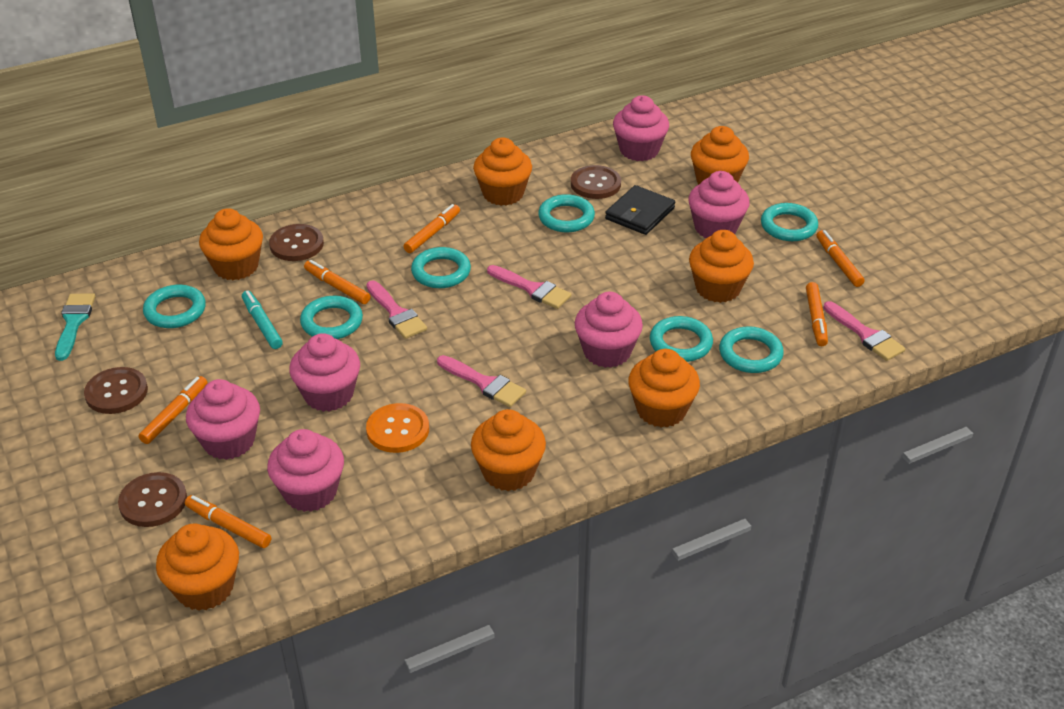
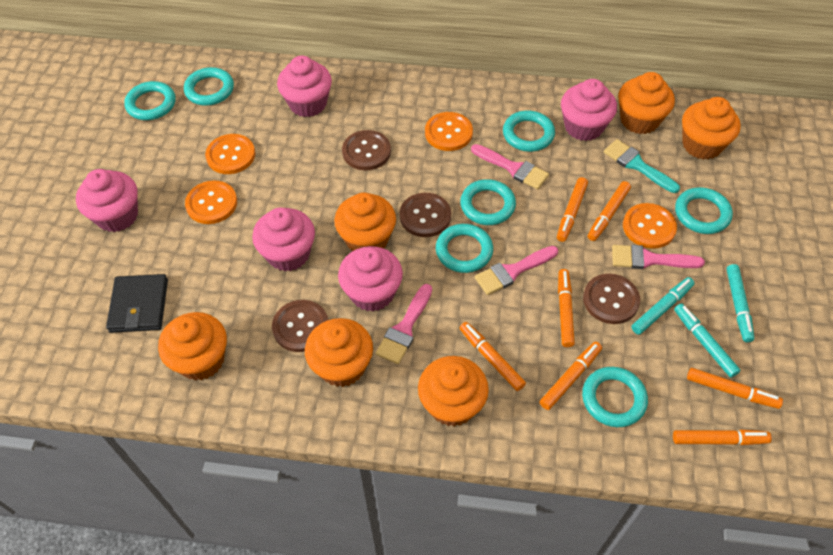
orange button: [366,403,429,453] = 1 -> [185,180,237,224] [205,134,255,174] [425,112,473,151] [623,203,677,249] = 4
orange cupcake: [156,523,239,611] [199,208,263,280] [471,409,546,491] [473,138,532,206] [628,349,700,427] [689,230,754,303] [691,126,749,185] = 7 -> [158,312,227,381] [305,318,373,387] [334,192,396,251] [418,356,489,426] [618,72,675,134] [682,97,741,160] = 6
orange marker: [139,376,207,444] [185,495,271,548] [304,260,370,304] [403,204,460,253] [806,282,828,346] [816,230,865,287] = 6 -> [459,322,526,391] [540,342,602,410] [557,177,588,242] [558,269,575,347] [588,181,631,241] [673,429,772,445] [687,368,783,409] = 7
pink cupcake: [186,379,260,460] [267,429,344,512] [289,333,360,412] [575,292,643,368] [613,95,669,161] [688,171,749,238] = 6 -> [76,169,138,232] [252,207,315,271] [277,56,332,117] [338,246,403,312] [561,79,617,141] = 5
turquoise marker: [242,291,283,349] = 1 -> [631,277,694,335] [674,303,741,378] [726,264,754,342] = 3

